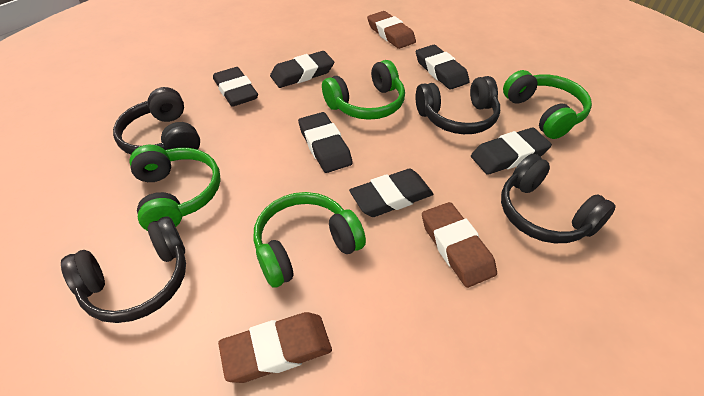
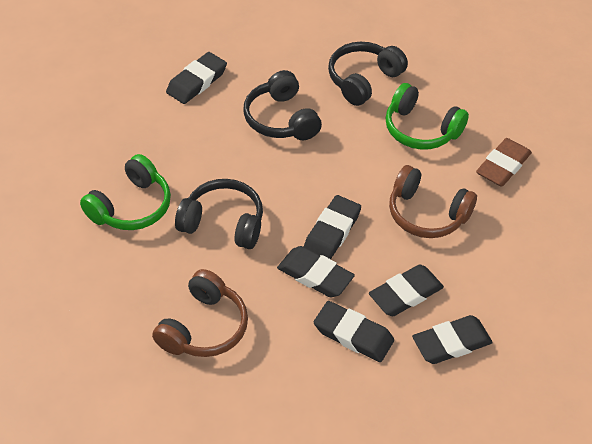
black headphones: [61,217,186,323] [113,87,200,154] [415,76,500,134] [501,154,616,243] = 4 -> [175,179,263,249] [243,70,322,140] [328,42,408,106] = 3
brown eraser: [218,312,332,383] [367,11,416,49] [422,202,497,288] = 3 -> [476,138,532,187] = 1
brown headphones: none = 0 -> [152,269,248,357] [389,165,477,238] = 2
green headphones: [129,145,221,231] [253,192,366,288] [322,60,405,120] [503,70,592,139] = 4 -> [80,154,171,230] [386,83,469,150] = 2

